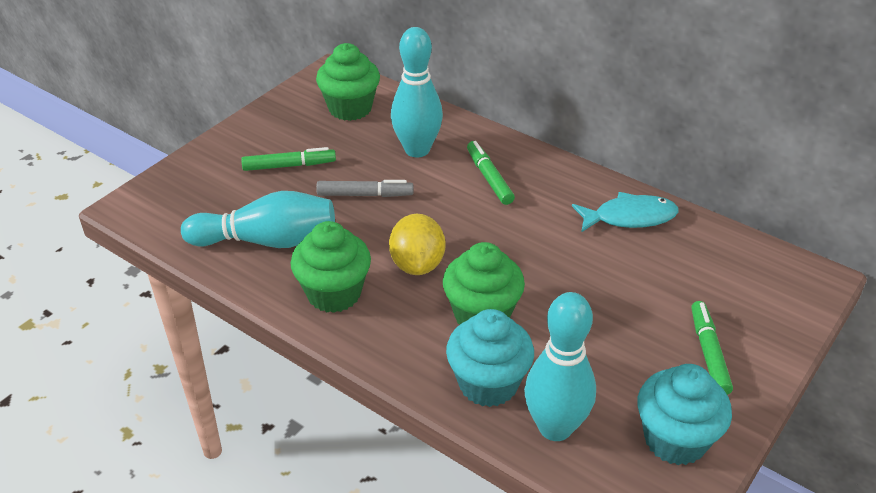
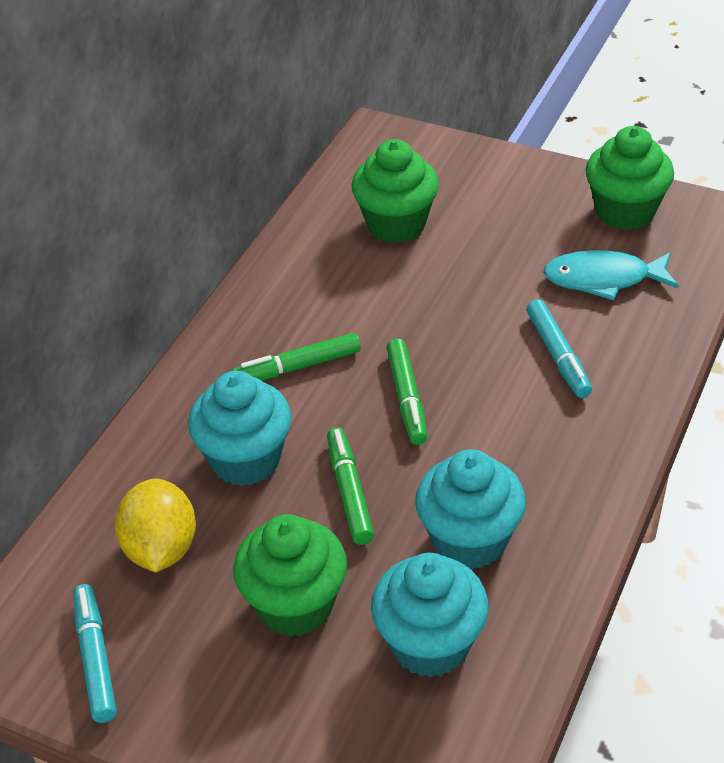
grey marker: [316,180,414,197] = 1 -> none = 0
turquoise bowling pin: [181,191,335,248] [391,27,443,158] [524,292,596,441] = 3 -> none = 0
turquoise cupcake: [446,309,534,407] [637,364,732,465] = 2 -> [188,371,291,486] [371,553,489,677] [415,449,526,570] = 3
turquoise marker: none = 0 -> [73,584,117,723] [527,299,592,398] = 2

